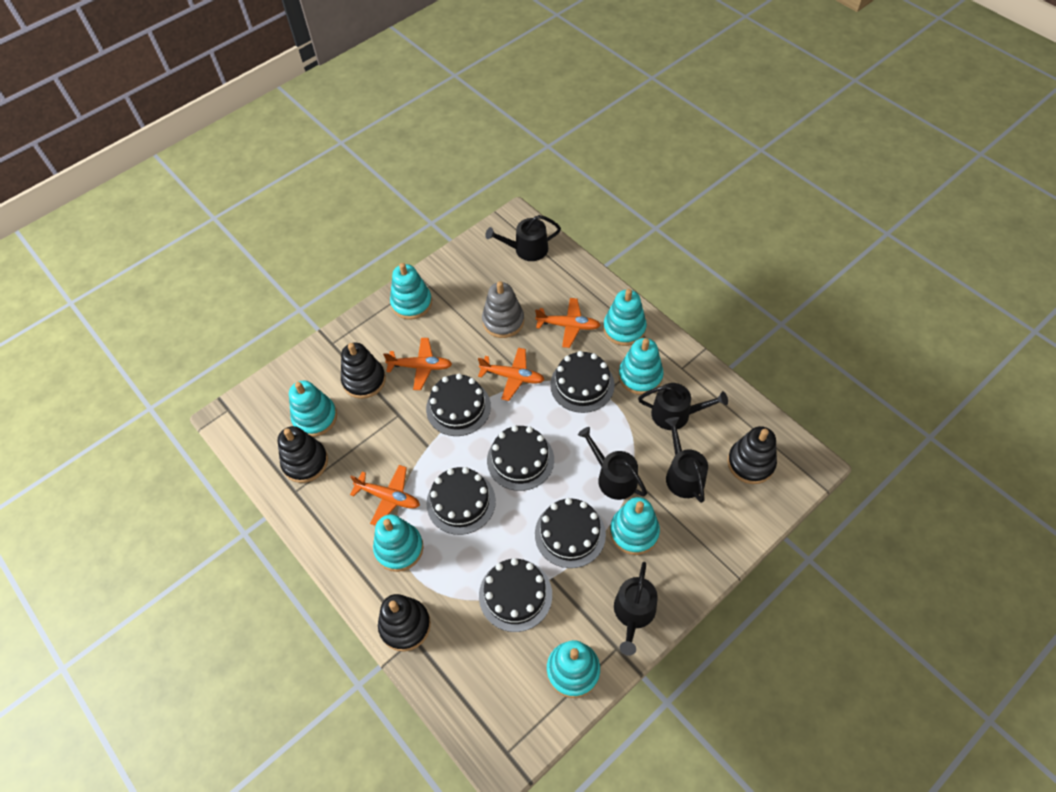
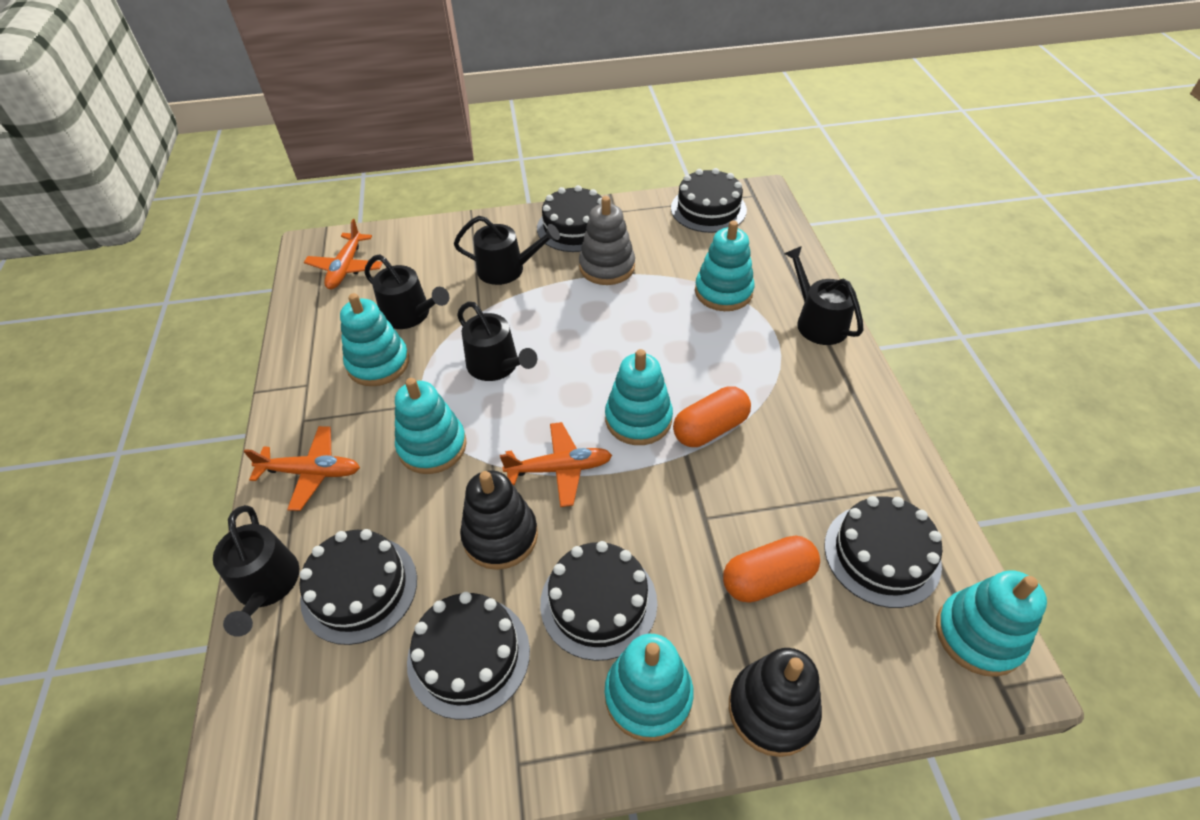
black stacking toy: [278,426,328,483] [341,343,386,399] [378,594,431,652] [727,426,777,484] = 4 -> [460,470,538,570] [729,648,822,757] = 2
orange capsule: none = 0 -> [673,386,751,447] [723,536,820,603] = 2
orange plane: [350,465,420,526] [383,338,452,390] [478,348,544,401] [535,298,600,348] = 4 -> [243,426,360,511] [304,219,383,289] [500,422,612,507] = 3
turquoise stacking toy: [289,381,337,437] [373,514,424,572] [390,263,432,320] [547,640,600,698] [603,289,647,346] [610,497,660,555] [619,338,664,395] = 7 -> [340,293,409,386] [395,378,467,474] [605,349,673,445] [605,634,694,742] [695,220,755,311] [936,570,1047,677] = 6

